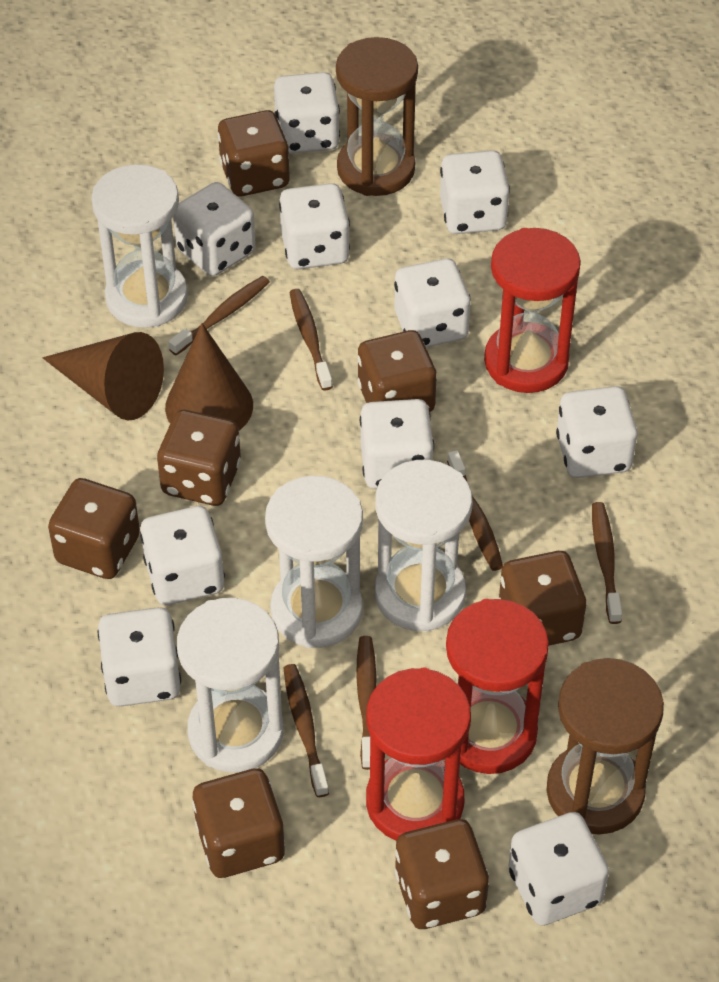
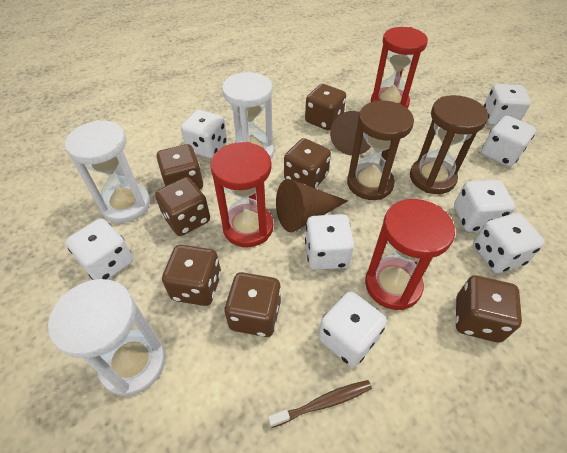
brown toothbrush: [168,276,270,355] [284,664,329,797] [290,289,333,391] [356,636,377,770] [447,450,503,571] [592,502,622,624] = 6 -> [268,380,372,428] = 1
white dice: [98,607,181,707] [140,506,225,605] [173,182,256,276] [274,72,340,154] [279,183,350,269] [360,399,434,489] [394,258,471,347] [440,150,510,234] [508,812,609,925] [556,386,638,478] = 10 -> [66,218,133,280] [181,110,227,159] [305,214,354,270] [319,291,387,367] [454,180,515,232] [473,213,545,273] [481,116,536,167] [484,84,531,125] = 8
white hourglass: [91,164,188,328] [177,598,284,773] [265,476,363,648] [375,460,473,632] = 4 -> [48,279,165,396] [65,120,150,223] [222,72,274,159] = 3

